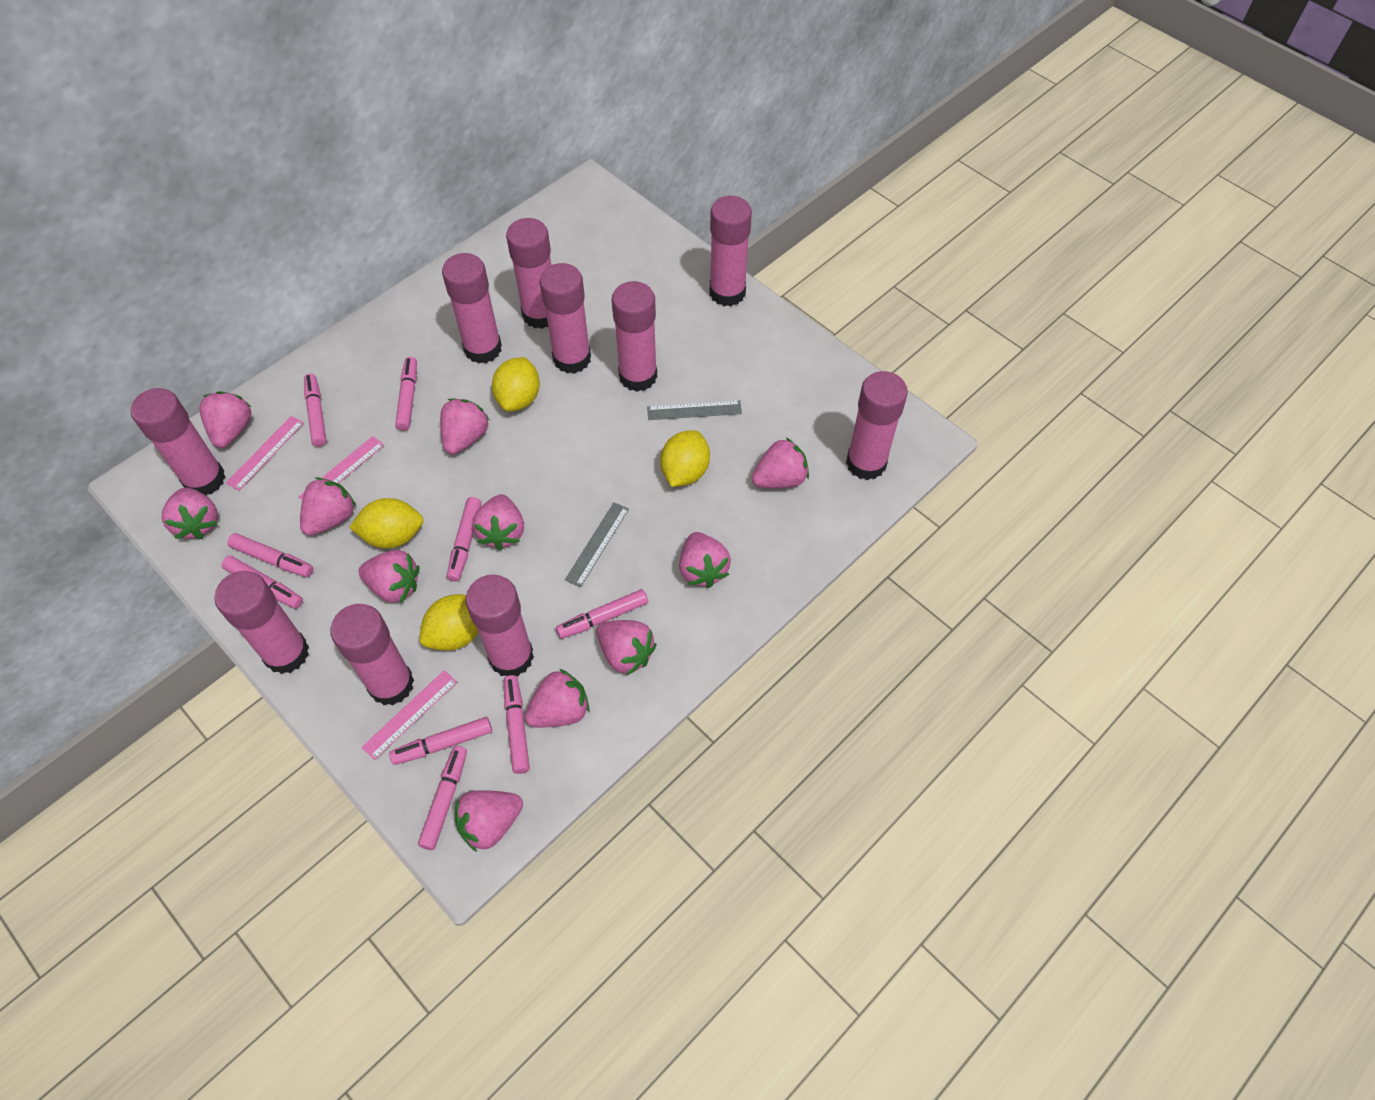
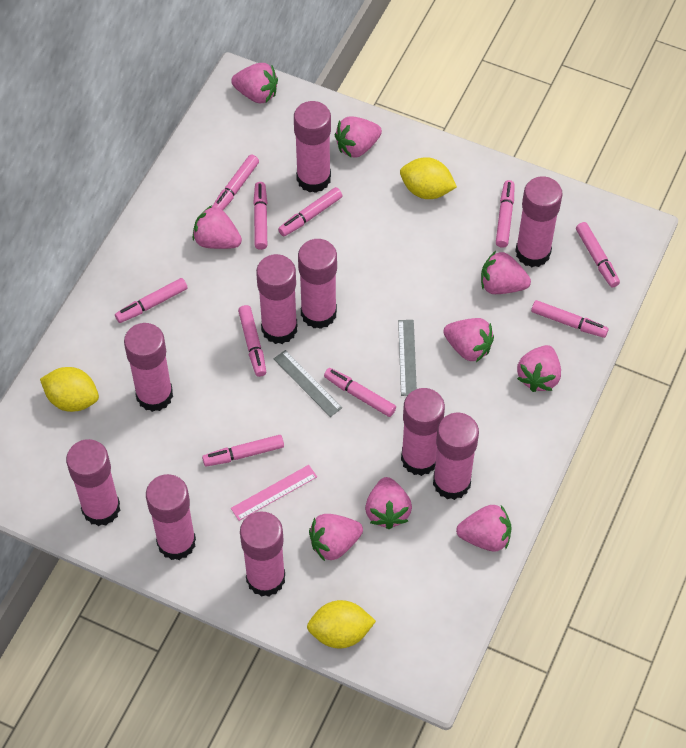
pink marker: [222,556,303,609] [227,533,313,577] [304,373,327,447] [389,717,492,765] [395,357,417,431] [418,746,467,850] [447,497,481,581] [504,675,530,774] [556,589,648,639] = 9 -> [115,278,188,323] [202,435,284,467] [211,155,259,210] [238,305,266,377] [253,182,267,250] [278,187,342,236] [324,368,396,417] [496,180,515,248] [531,300,609,338] [576,222,620,288] = 10
pink ruler: [226,416,304,491] [299,436,384,500] [361,670,457,760] = 3 -> [231,465,317,521] = 1
pink strawberry: [162,487,218,539] [199,391,252,448] [300,478,356,536] [359,550,419,603] [440,398,489,455] [454,790,523,852] [472,494,524,550] [525,669,590,727] [597,620,657,675] [679,532,731,588] [752,438,809,488] = 11 -> [193,205,242,249] [231,63,278,103] [309,514,363,561] [335,117,382,158] [365,477,412,529] [443,318,494,362] [456,505,512,552] [481,251,531,294] [517,345,561,392] = 9
yellow lemon: [349,498,423,549] [419,594,479,651] [492,357,540,412] [660,430,710,487] = 4 -> [40,367,99,412] [307,600,376,648] [400,157,457,199] = 3

